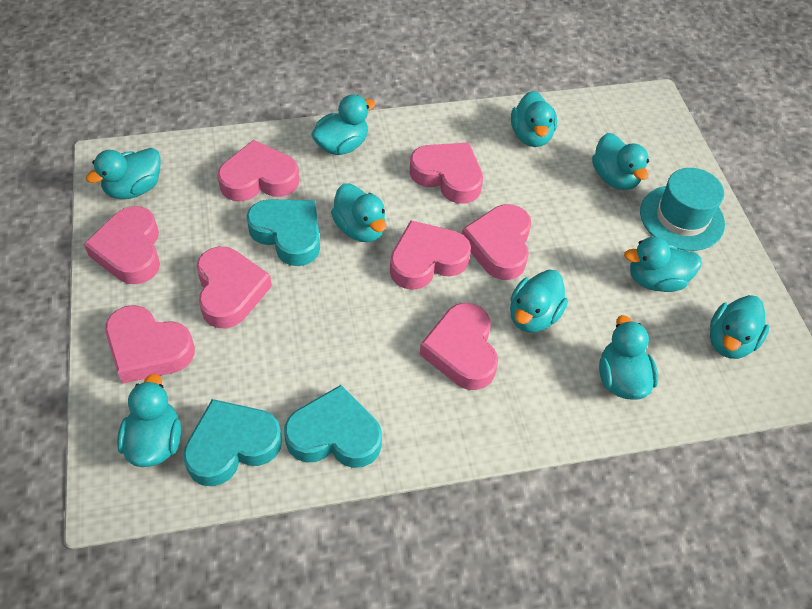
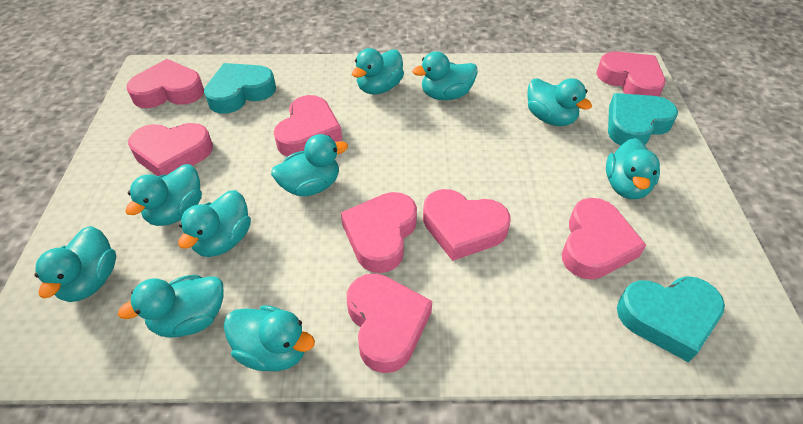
turquoise hat: [640,168,725,251] = 1 -> none = 0

